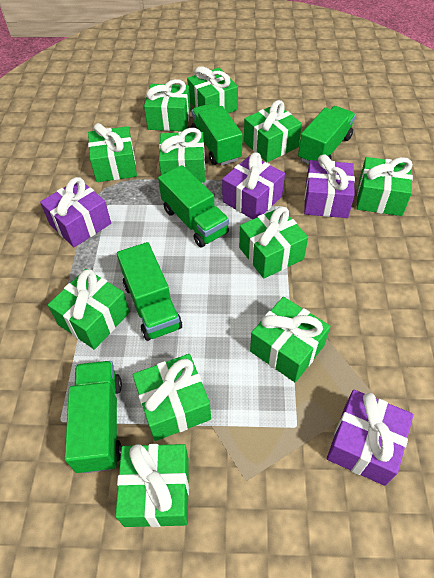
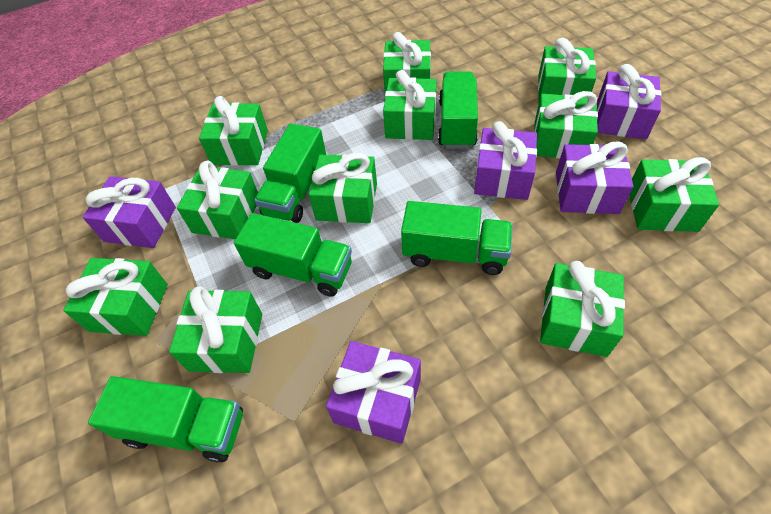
purple gift: [40,177,111,247] [222,152,285,219] [304,154,355,218] [327,390,414,486] = 4 -> [83,176,176,248] [326,341,421,444] [474,121,537,200] [556,142,634,214] [597,64,661,139] = 5

